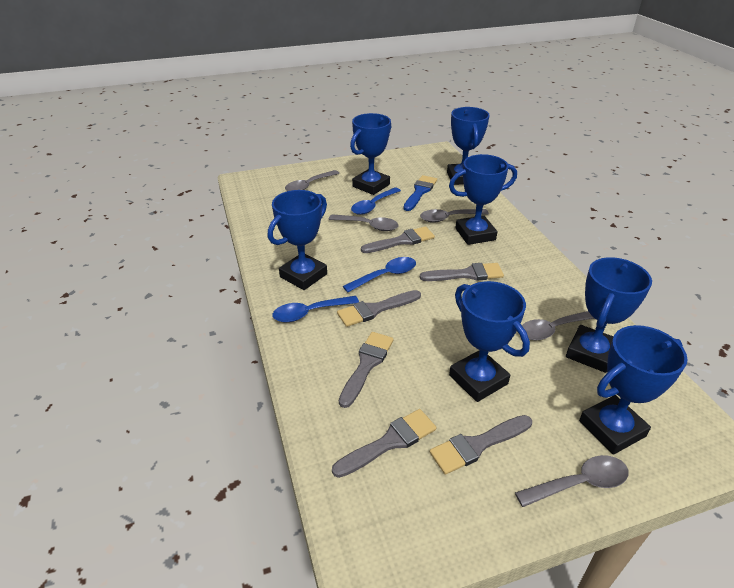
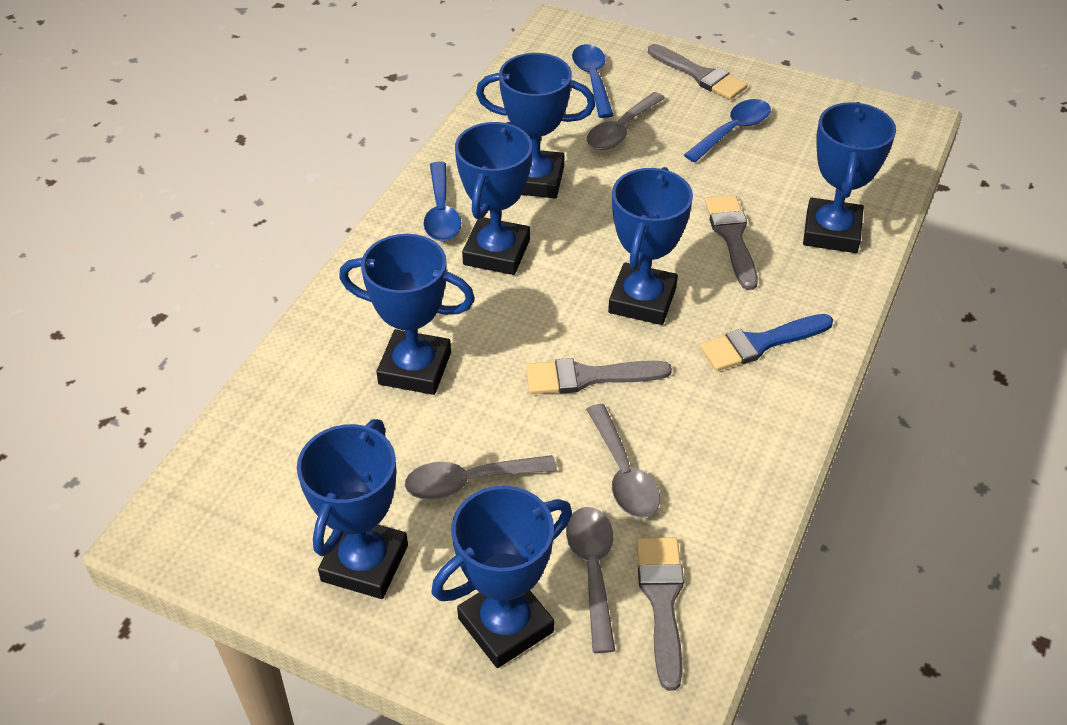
grey brush: [332,409,437,478] [337,290,421,327] [339,332,394,408] [361,226,435,253] [420,263,504,281] [430,415,532,475] = 6 -> [526,358,672,394] [637,537,684,691] [648,44,748,100] [705,195,758,290] = 4
grey spoon: [285,170,340,191] [328,214,399,231] [420,209,489,223] [515,455,629,507] [522,311,594,340] = 5 -> [405,455,557,500] [566,507,615,653] [586,404,660,518] [587,92,665,150] = 4

